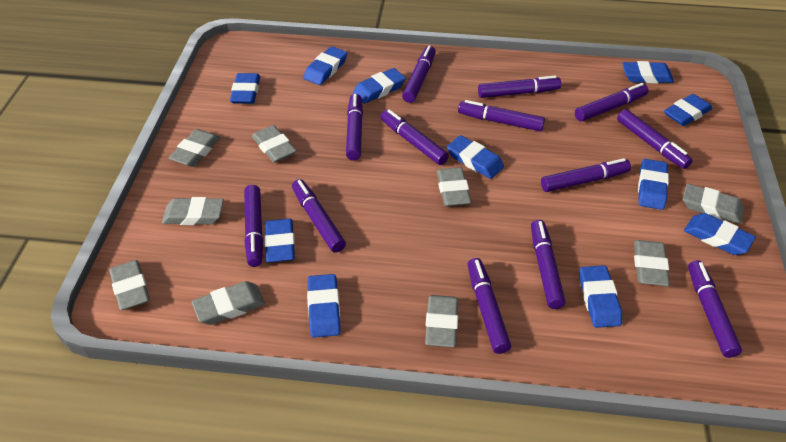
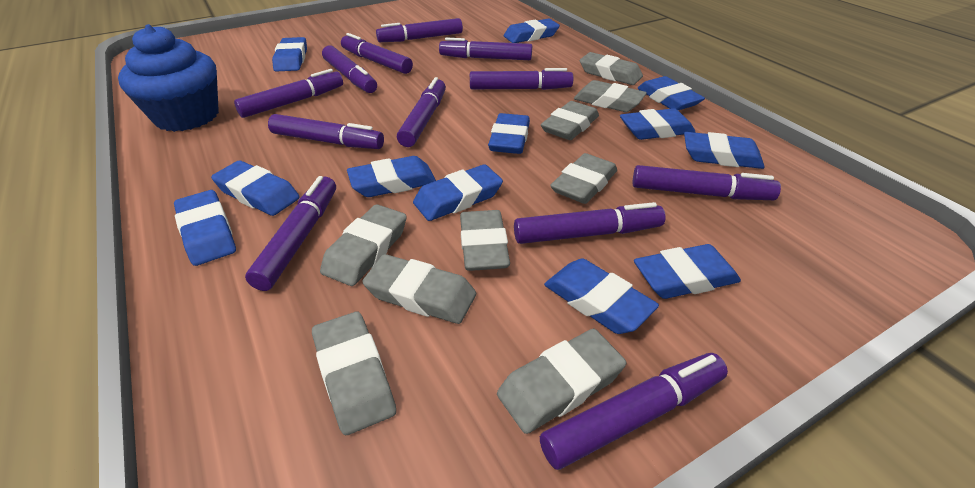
blue cupcake: none = 0 -> [118,24,219,132] = 1
blue eraser: [230,73,260,104] [264,218,295,262] [304,46,347,85] [307,274,341,338] [353,68,406,104] [447,135,504,179] [579,265,622,328] [622,61,674,84] [638,159,669,210] [664,94,712,126] [684,213,756,255] = 11 -> [174,190,236,266] [211,160,300,216] [272,37,307,72] [347,156,436,197] [413,164,503,221] [488,113,530,154] [504,19,560,43] [544,258,659,334] [620,108,695,140] [634,244,741,299] [637,76,705,110] [684,132,764,169] = 12
purple marker: [244,185,263,267] [292,179,346,253] [346,94,363,160] [381,109,449,165] [402,46,436,103] [458,100,545,131] [467,258,511,354] [478,76,561,98] [531,220,566,309] [541,158,631,192] [575,83,649,122] [617,109,693,169] [688,260,742,358] = 13 -> [234,69,343,118] [245,176,336,291] [268,114,384,149] [322,45,377,93] [341,33,413,74] [376,18,463,42] [397,77,446,147] [439,38,532,60] [470,68,573,90] [514,202,666,244] [540,353,728,470] [633,165,781,200] = 12

